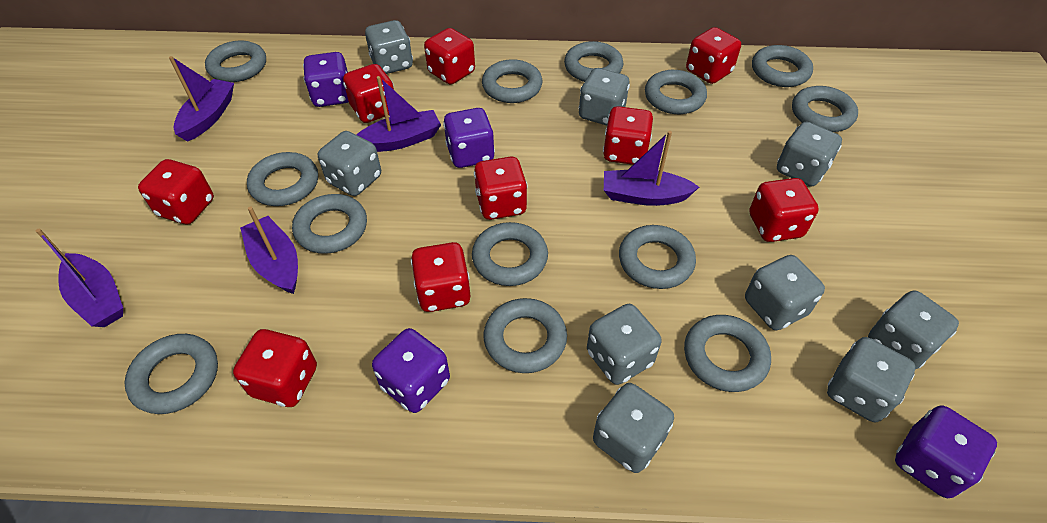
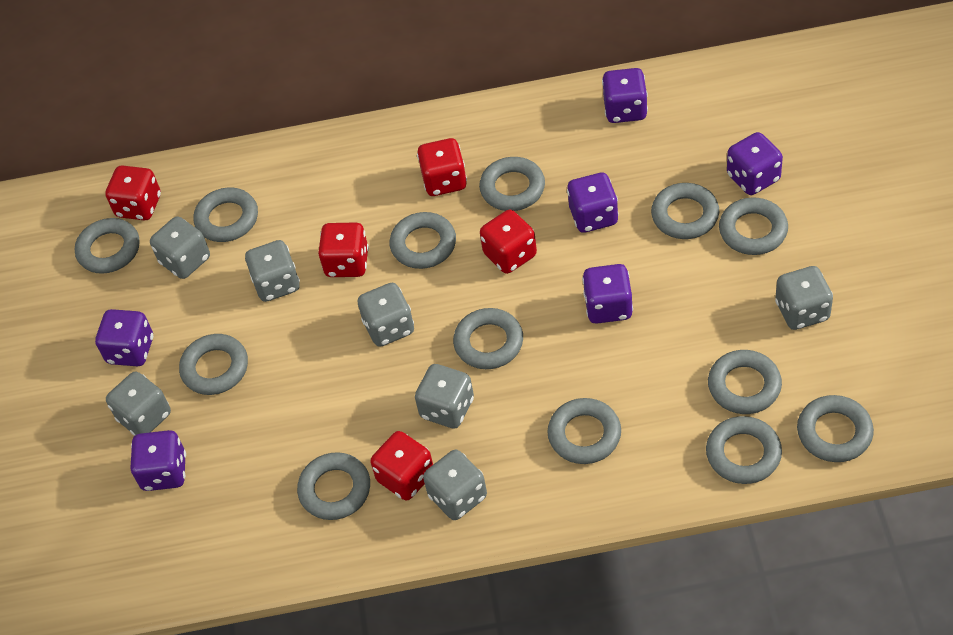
grey dice: [318,131,381,196] [365,20,413,74] [579,68,630,126] [587,304,662,385] [593,383,674,473] [745,255,825,330] [777,122,842,186] [827,337,915,422] [868,290,959,369] = 9 -> [106,372,171,436] [150,216,210,279] [245,240,300,302] [358,283,414,347] [415,364,474,428] [423,450,487,520] [775,266,833,330] = 7
purple boat: [36,229,123,327] [169,56,234,142] [240,207,298,294] [357,76,441,152] [604,131,699,206] = 5 -> none = 0
purple dice: [303,52,349,107] [372,328,450,413] [443,108,495,168] [895,405,997,498] = 4 -> [95,309,153,367] [130,430,186,491] [567,173,619,233] [582,264,633,324] [602,68,648,123] [727,132,783,195] = 6
red dice: [138,159,214,225] [233,329,317,407] [343,64,394,123] [411,242,471,312] [424,28,475,85] [474,157,528,220] [603,106,653,165] [686,27,741,84] [749,178,819,242] = 9 -> [105,166,161,220] [318,222,369,277] [370,431,433,500] [417,138,467,196] [480,210,537,274] = 5

